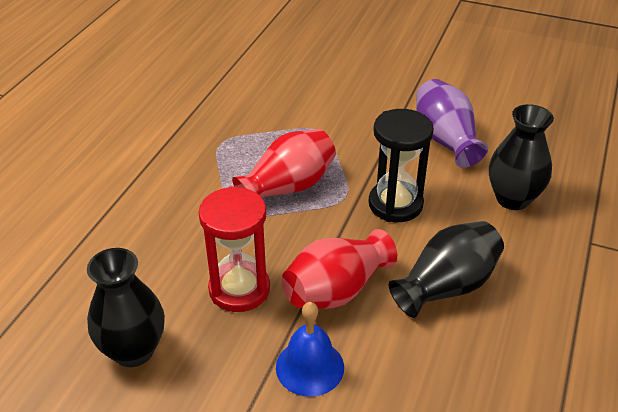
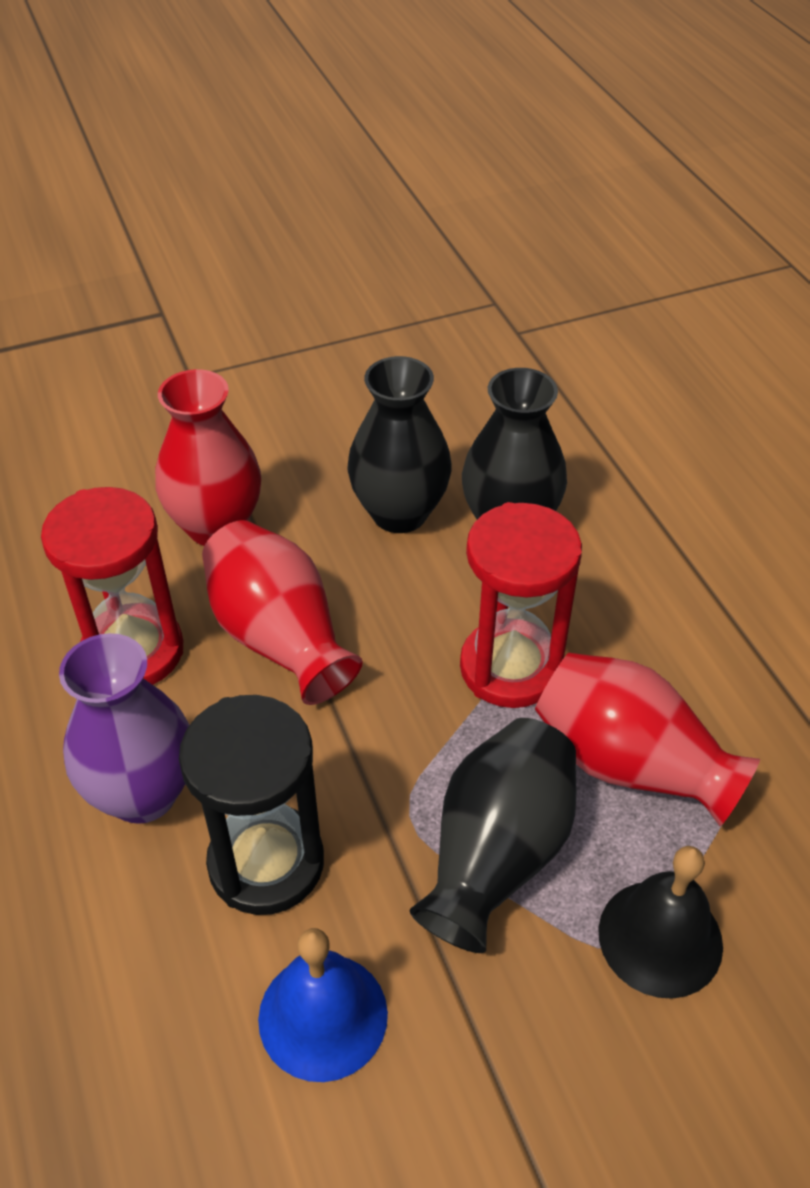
black bell: none = 0 -> [598,846,723,999] = 1
red hourglass: [199,186,270,312] = 1 -> [41,487,183,685] [460,502,582,708] = 2
red vase: [232,129,336,198] [282,229,397,309] = 2 -> [155,369,261,546] [202,520,363,705] [535,653,760,826] = 3

